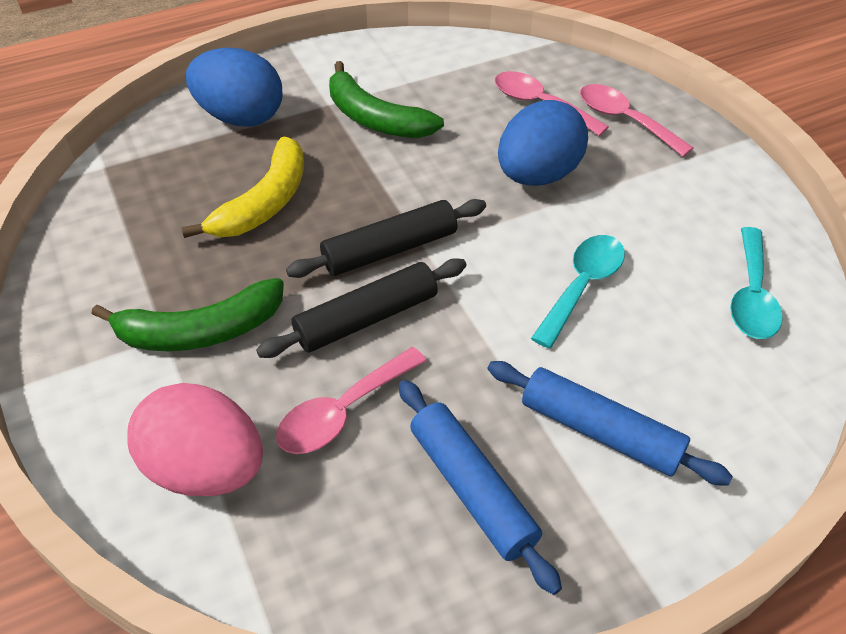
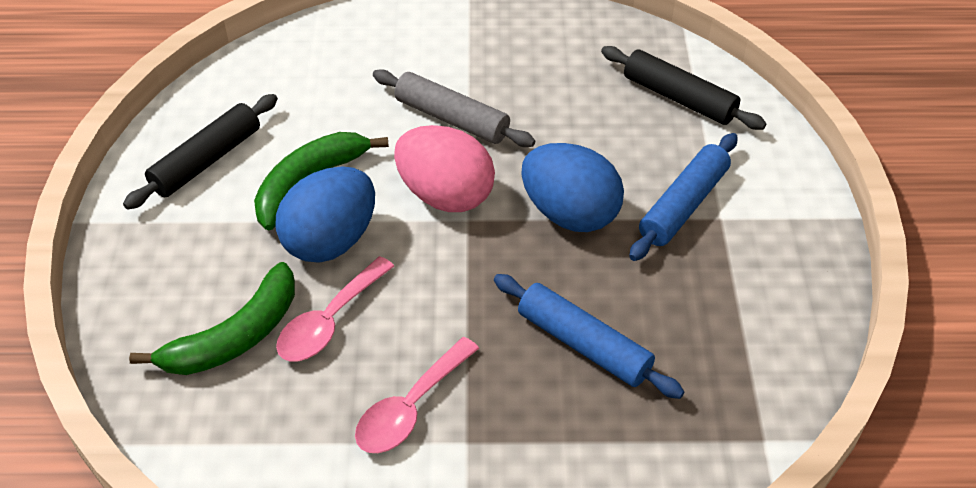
grey rolling pin: none = 0 -> [373,69,535,147] = 1
pink spoon: [276,347,427,454] [495,71,609,136] [580,84,694,157] = 3 -> [276,256,394,361] [355,337,479,453] = 2
turquoise spoon: [531,235,625,348] [730,227,783,339] = 2 -> none = 0
yellow banana: [181,137,304,238] = 1 -> none = 0

